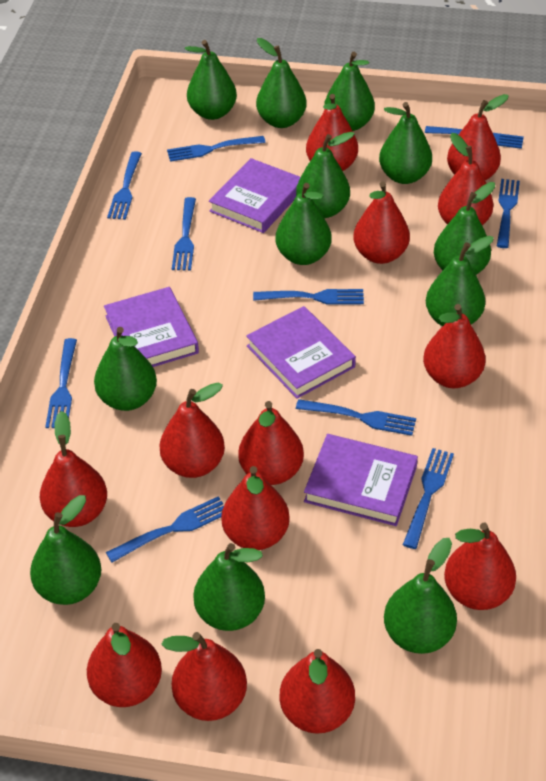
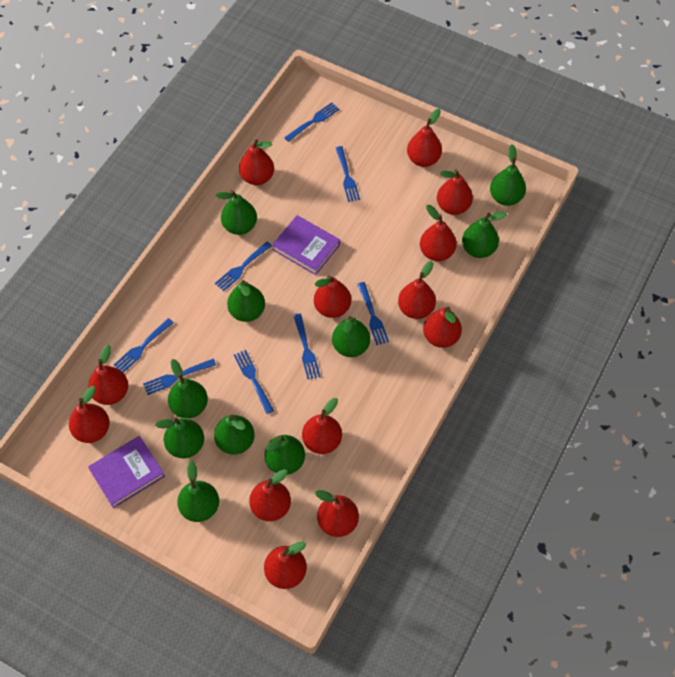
blue fork: [45,338,77,428] [106,496,224,563] [107,151,142,220] [167,136,265,162] [172,197,196,271] [253,289,364,305] [296,399,416,436] [403,448,454,549] [425,126,524,149] [497,179,520,248] = 10 -> [114,318,174,373] [143,359,216,395] [215,242,272,291] [234,350,274,414] [284,102,339,142] [293,314,321,379] [336,146,360,202] [357,282,389,345] = 8
green pear: [30,495,101,605] [94,327,157,411] [185,40,237,120] [193,543,265,631] [256,38,307,128] [275,183,332,265] [296,132,355,218] [324,52,375,131] [379,102,432,184] [384,538,457,654] [426,236,494,326] [434,182,495,275] = 12 -> [155,417,204,458] [168,359,208,419] [177,460,219,522] [214,415,255,455] [216,190,257,235] [227,280,265,322] [264,435,305,475] [332,316,370,357] [462,212,507,258] [490,144,526,206] = 10
purple book: [104,287,199,367] [209,158,300,233] [246,306,356,399] [304,434,418,526] = 4 -> [88,436,165,508] [272,215,340,275] = 2

